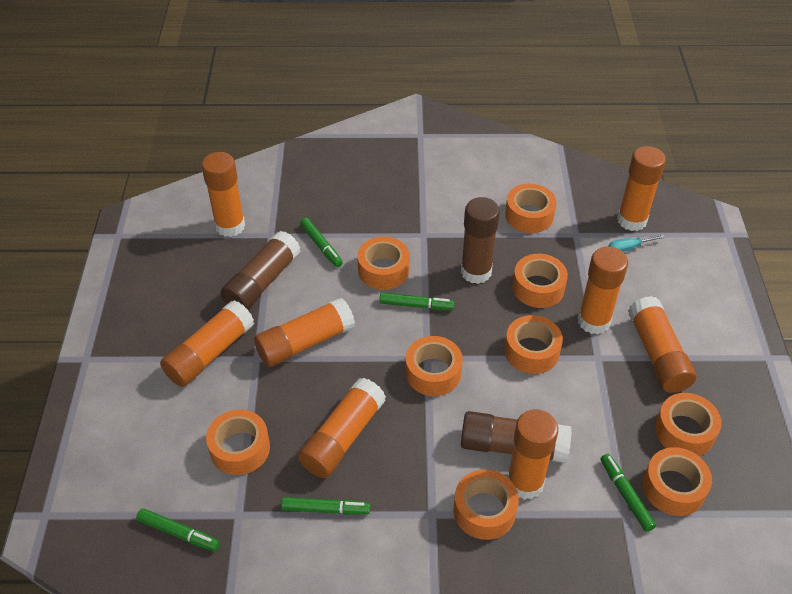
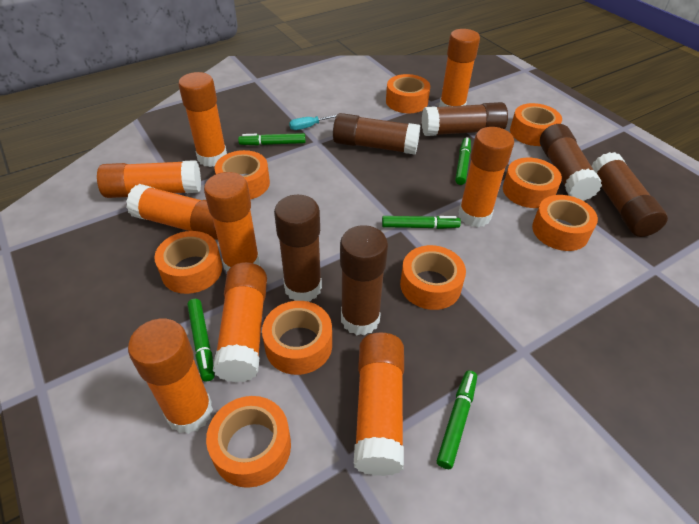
brown glue stick: [221,231,301,309] [461,197,500,284] [461,411,571,463] = 3 -> [274,195,322,302] [333,113,420,155] [340,225,388,336] [422,102,508,136] [540,124,602,201] [591,152,668,237] = 6
orange glue stick: [160,300,254,387] [202,152,245,237] [254,298,355,367] [298,378,386,478] [507,409,558,500] [578,246,628,334] [617,146,666,231] [628,296,696,393] = 8 -> [97,160,201,198] [126,184,218,240] [128,319,213,434] [178,72,227,167] [204,172,260,272] [213,262,267,382] [354,332,404,476] [439,29,480,107] [458,127,514,227] = 9

